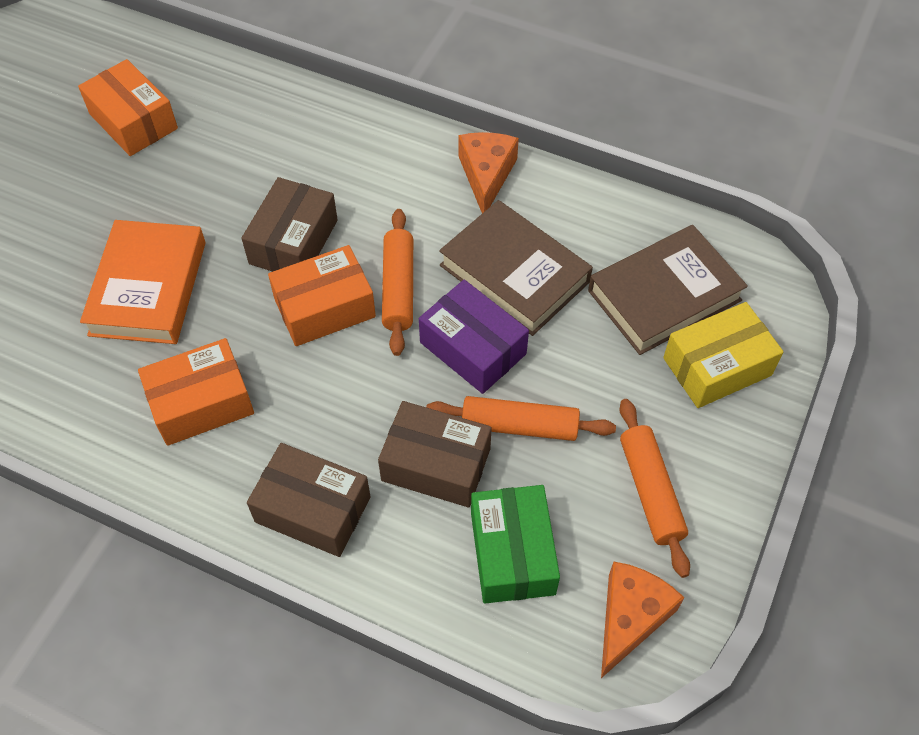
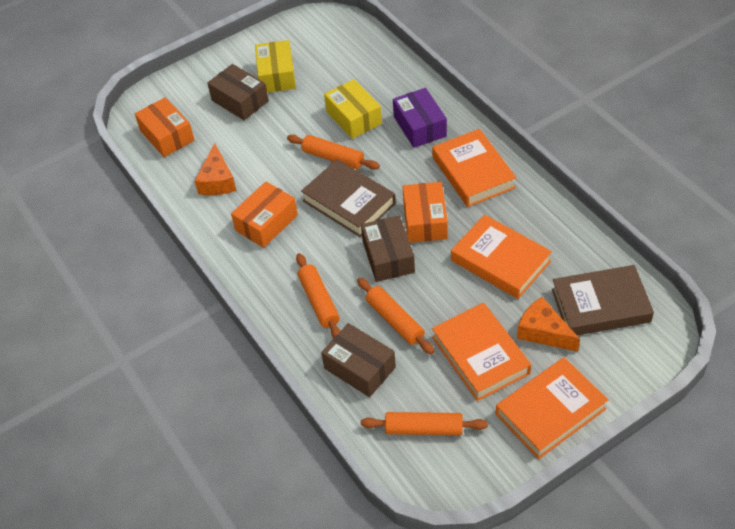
green box: [471,485,560,603] = 1 -> none = 0
orange book: [80,220,206,344] = 1 -> [432,129,516,207] [432,303,531,401] [451,215,552,299] [496,357,608,459] = 4
orange rolling pin: [382,209,413,356] [426,396,616,441] [619,399,690,578] = 3 -> [287,135,380,170] [296,253,340,338] [357,278,434,354] [361,412,488,435] = 4
yellow box: [663,302,784,408] = 1 -> [255,40,296,93] [324,79,382,139] = 2

